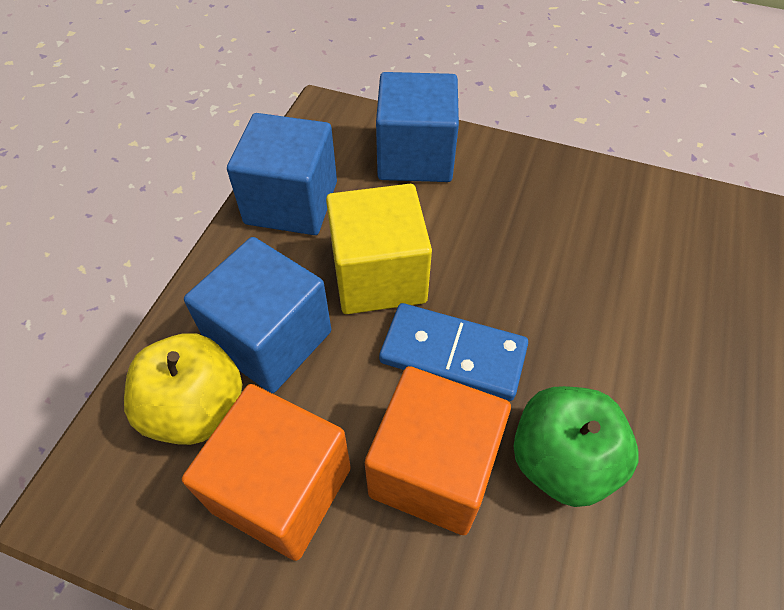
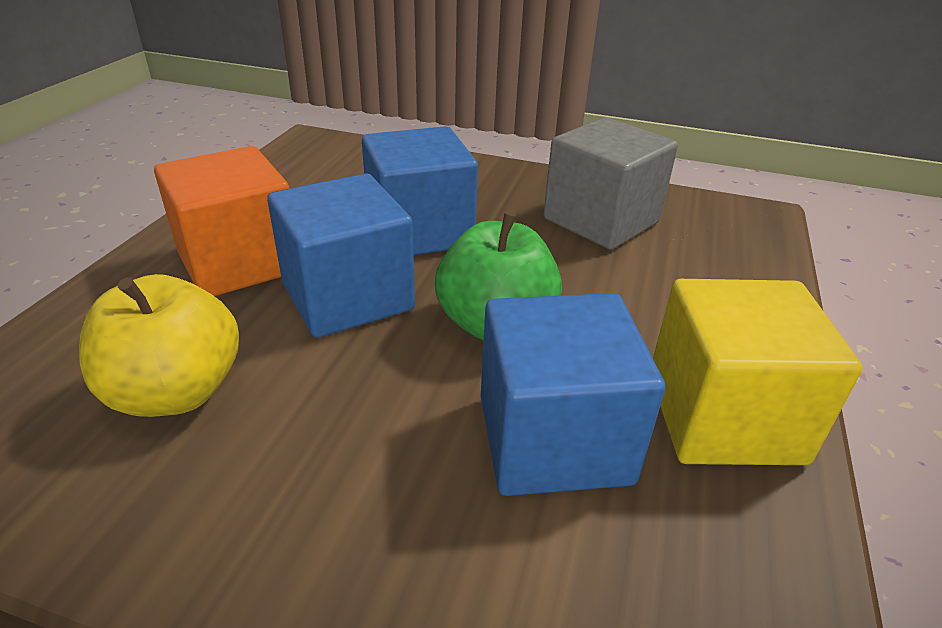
blue domino: [379,303,528,401] = 1 -> none = 0
grey cube: none = 0 -> [543,117,678,250] = 1
orange cube: [182,384,351,561] [365,366,511,535] = 2 -> [154,146,289,296] = 1

